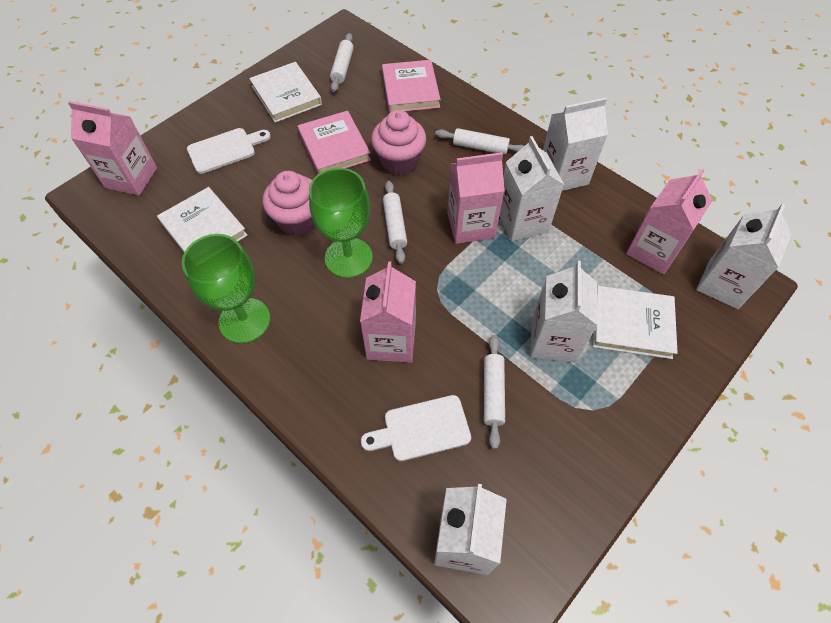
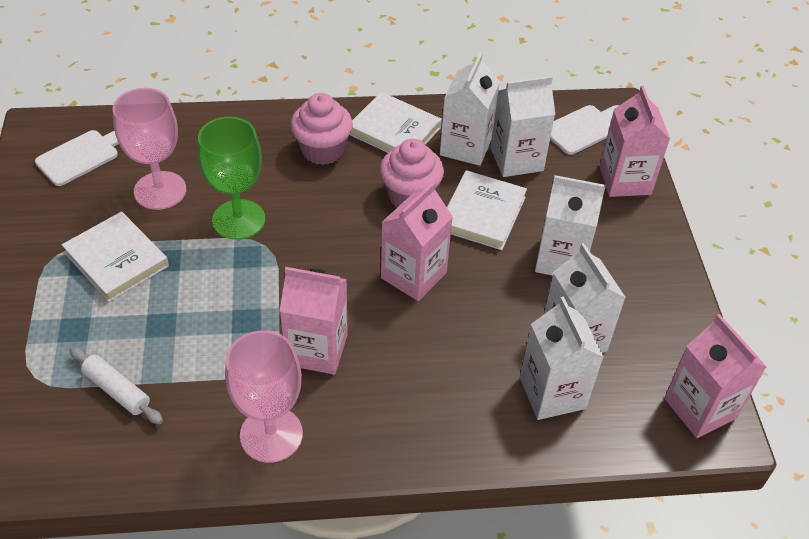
green goblet: [182,234,270,343] [309,168,373,278] = 2 -> [198,117,265,240] = 1
pink book: [298,111,371,174] [382,60,441,113] = 2 -> none = 0
pink goblet: none = 0 -> [113,88,186,210] [225,330,303,463] = 2
white rolling pin: [330,33,354,92] [383,181,407,264] [435,128,524,155] [484,335,505,449] = 4 -> [70,347,163,424] = 1

